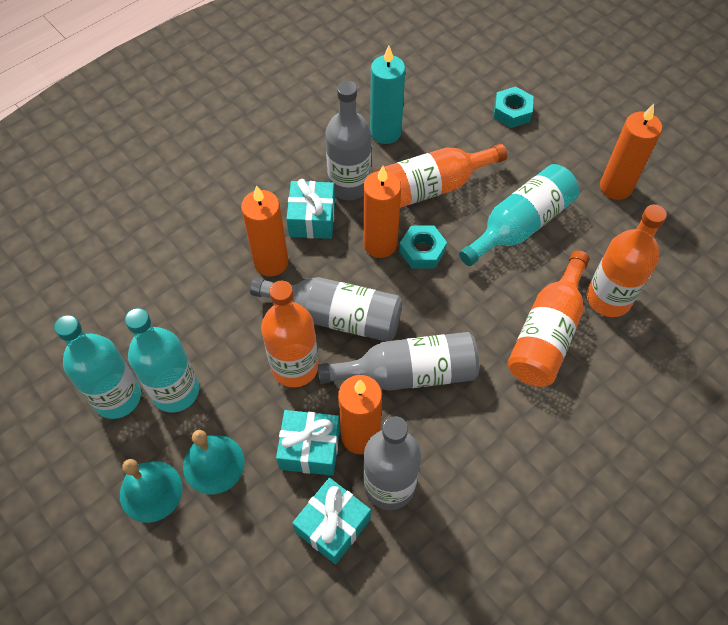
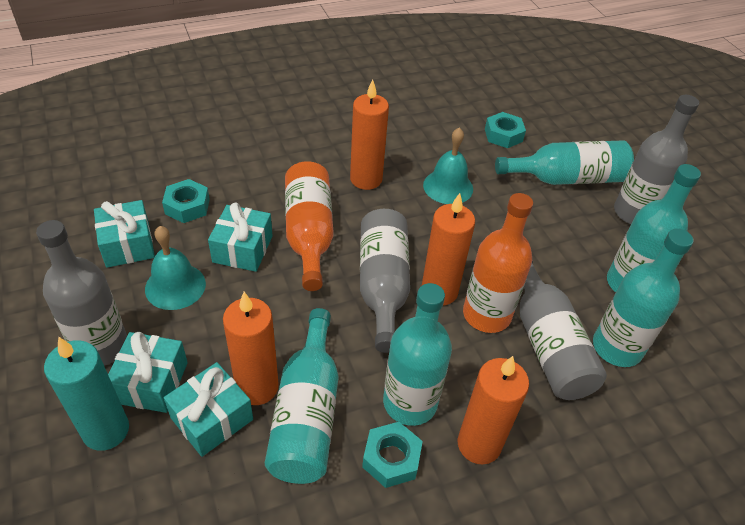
orange bottle: [261,281,319,387] [374,144,507,208] [507,250,590,387] [587,205,667,317] = 4 -> [285,161,334,291] [463,193,533,333] = 2
turquoise bottle: [54,315,141,419] [125,308,199,413] [459,164,579,266] = 3 -> [265,308,338,484] [383,283,452,426] [495,141,634,185] [593,229,694,367] [607,164,701,292] = 5
turquoise gift: [276,410,340,476] [286,179,335,239] [292,478,371,564] = 3 -> [94,200,155,268] [108,332,188,413] [164,362,253,457] [208,202,272,272] = 4
turquoise nut: [399,225,447,269] [494,86,533,128] = 2 -> [162,179,210,223] [362,422,423,488] [485,112,526,148] = 3

